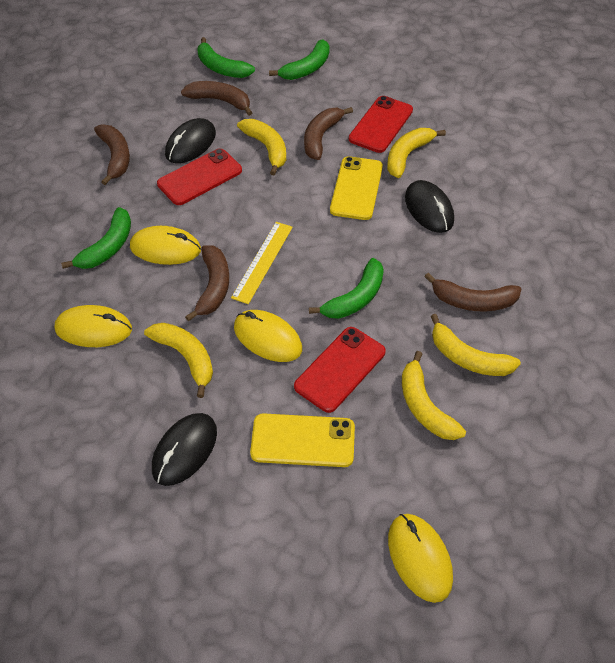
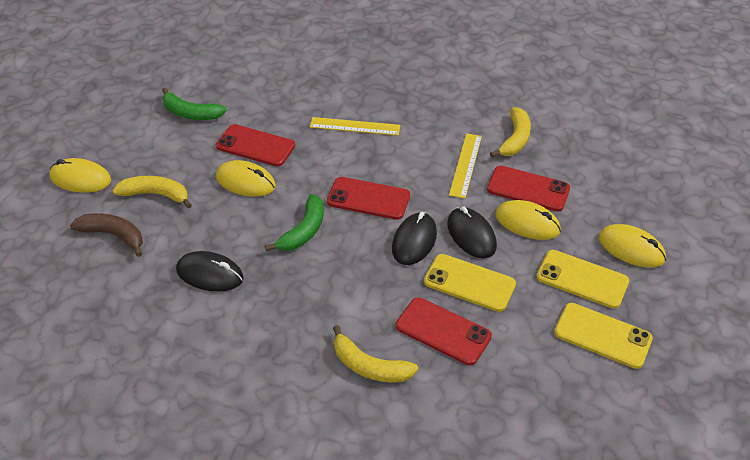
brown banana: [94,124,130,185] [181,81,252,116] [185,245,229,322] [304,107,353,160] [424,273,521,311] = 5 -> [70,214,143,257] = 1
green banana: [61,207,131,269] [197,37,255,78] [269,40,330,80] [309,258,384,319] = 4 -> [162,87,227,120] [265,194,324,251] = 2
red phone: [157,149,242,205] [294,327,386,413] [349,96,413,153] = 3 -> [216,124,295,166] [327,177,410,220] [396,297,492,365] [487,166,570,212] = 4
yellow banana: [144,323,213,398] [237,119,286,175] [387,128,446,178] [402,351,466,440] [431,314,521,376] = 5 -> [112,176,192,208] [333,325,418,383] [490,108,531,157] = 3
yellow phone: [250,413,355,467] [330,156,383,220] = 2 -> [424,254,516,312] [537,250,629,309] [554,303,653,369] = 3
yellow ruler: [231,222,293,304] = 1 -> [310,117,400,136] [449,133,482,199] = 2

